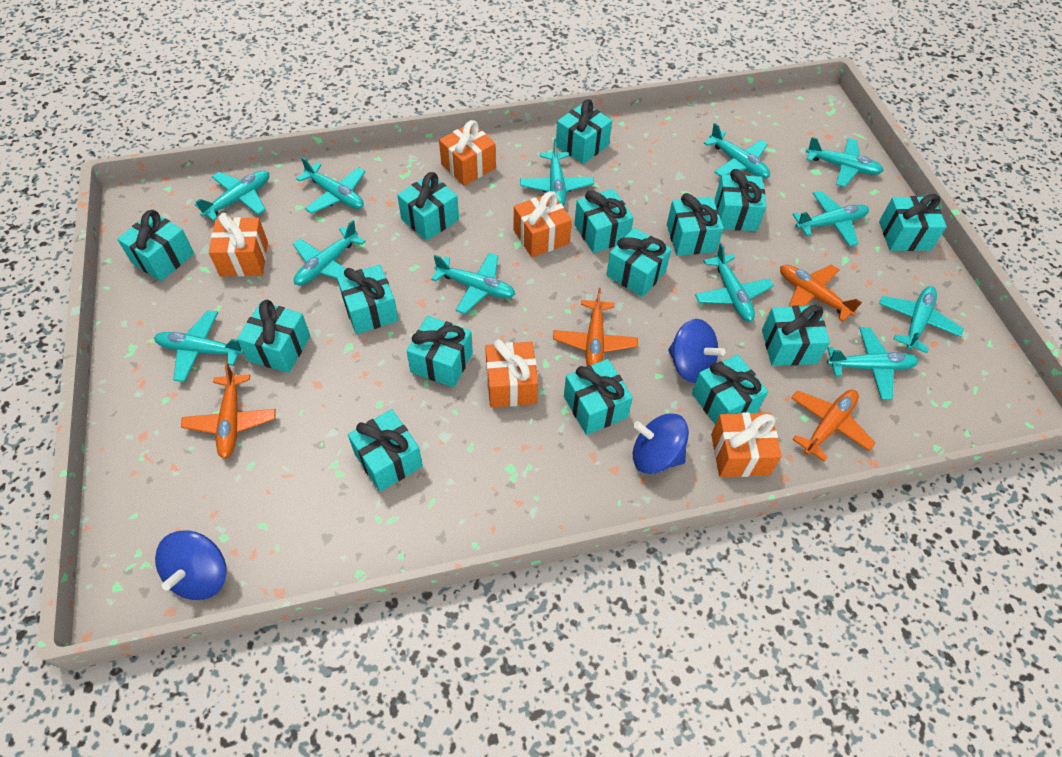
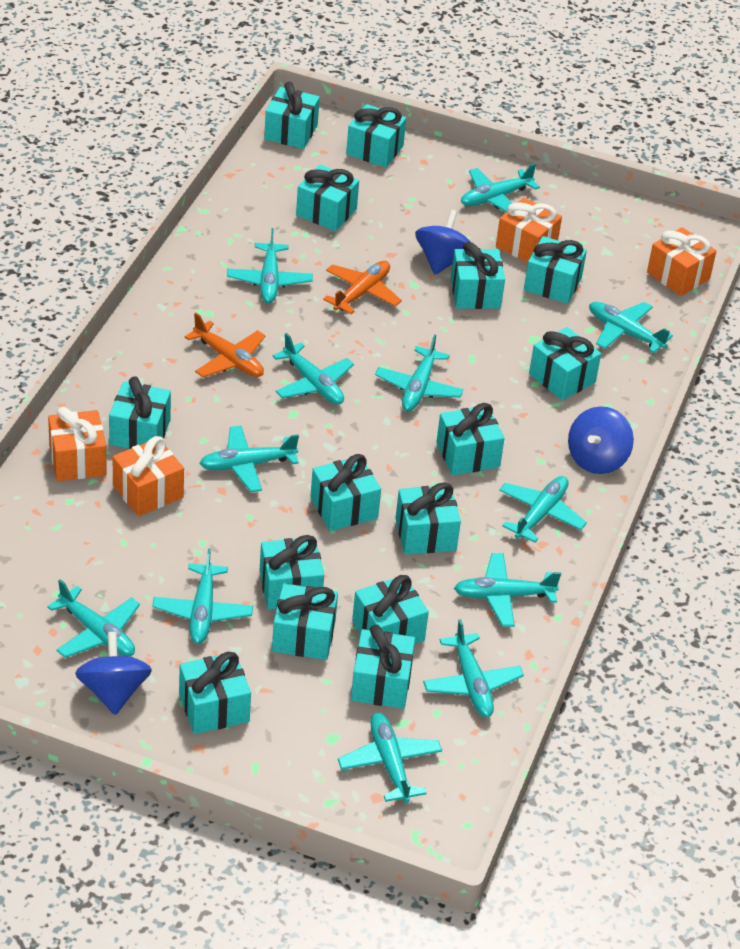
orange gift: [209,213,268,277] [439,120,496,186] [485,339,538,408] [514,191,572,257] [711,412,782,477] = 5 -> [48,407,107,481] [113,436,184,516] [496,198,562,263] [647,227,716,296] = 4
orange plane: [181,363,276,459] [553,288,638,366] [780,264,862,322] [791,390,875,461] = 4 -> [185,312,266,377] [323,261,402,314] = 2

